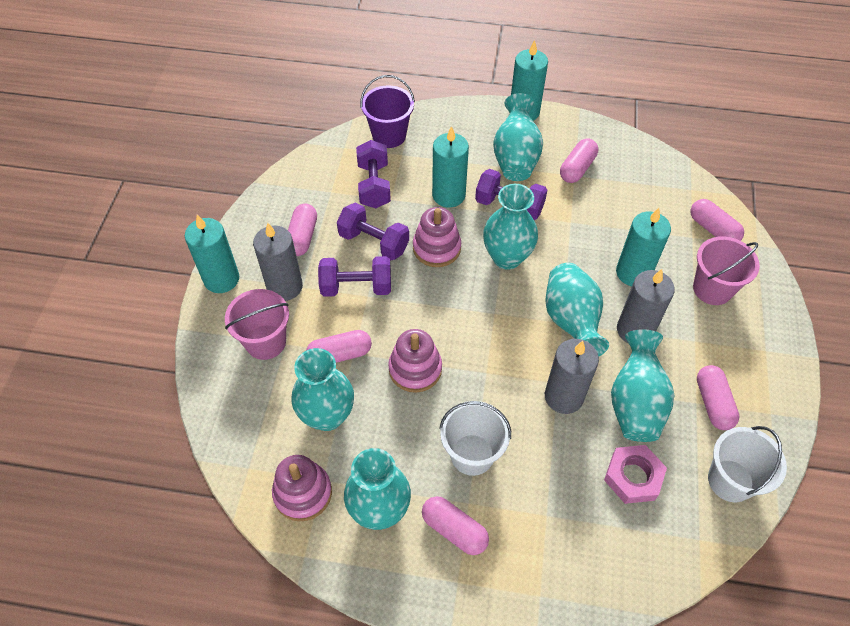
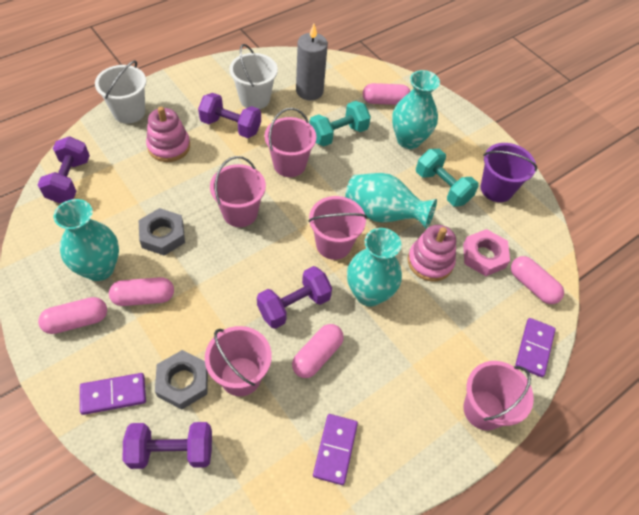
grey candle: [253,223,303,301] [545,339,599,414] [617,269,675,344] = 3 -> [296,24,328,100] = 1
grey nut: none = 0 -> [138,208,185,256] [155,350,208,409] = 2
pink bucket: [225,289,289,360] [693,236,760,305] = 2 -> [205,326,272,396] [210,156,266,227] [264,108,316,177] [308,196,367,260] [463,361,534,431] = 5
pink capsule: [288,204,317,256] [306,330,372,363] [422,496,489,555] [560,138,598,183] [691,199,744,241] [697,365,739,430] = 6 -> [38,297,107,334] [109,277,174,306] [292,324,344,378] [363,83,411,105] [511,256,564,304] = 5
pink stacking toy: [272,455,332,521] [388,329,442,393] [413,207,461,267] = 3 -> [146,107,190,162] [408,225,456,281] = 2
purple domino: none = 0 -> [80,373,146,415] [313,414,358,485] [515,318,556,377] = 3
turquoise candle: [185,215,239,293] [432,126,469,207] [509,40,548,121] [616,208,671,286] = 4 -> none = 0
turquoise dumbbell: none = 0 -> [309,101,371,146] [416,149,479,207] = 2
turquoise vase: [292,348,354,431] [344,448,411,530] [483,184,538,270] [493,93,543,181] [545,263,609,356] [611,329,675,442] = 6 -> [54,199,119,281] [345,173,437,229] [347,228,402,306] [392,70,440,149] = 4

